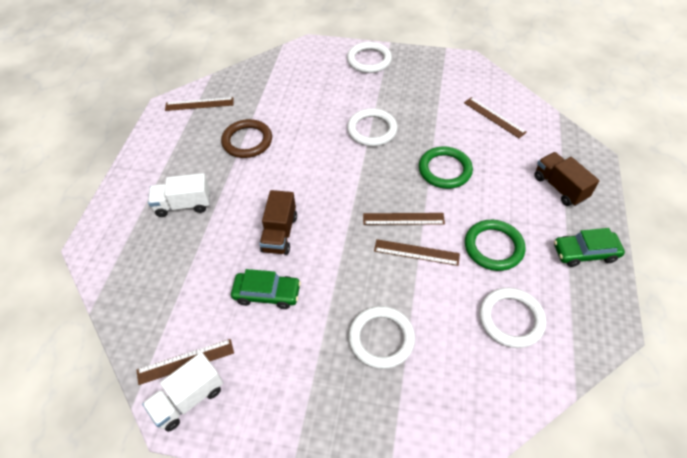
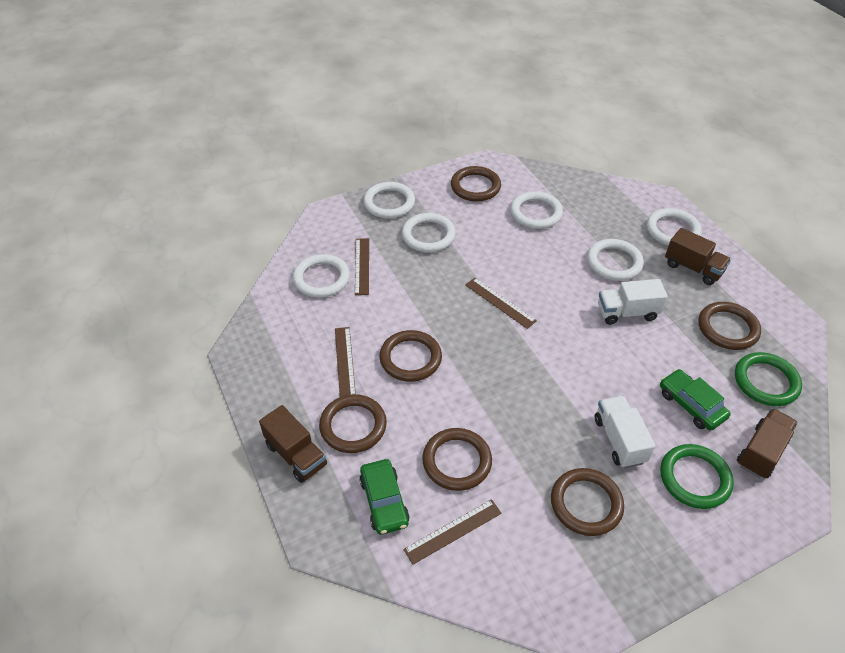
brown ring: [221,119,272,158] = 1 -> [319,394,387,453] [379,330,442,382] [422,428,492,491] [451,166,501,202] [551,468,624,536] [698,302,761,350] = 6
brown ruler: [136,339,234,385] [165,97,234,111] [363,213,445,225] [374,239,460,266] [464,97,527,138] = 5 -> [335,327,356,397] [355,238,369,295] [403,499,502,565] [465,278,537,329] = 4
brown truck: [259,190,297,255] [534,152,599,206] = 2 -> [259,405,327,483] [665,228,731,285] [737,408,798,478] = 3
white ring: [347,42,392,73] [347,108,398,146] [348,306,415,369] [479,287,546,348] = 4 -> [293,254,350,298] [363,182,415,218] [402,213,456,252] [510,191,563,229] [587,239,644,281] [647,208,702,246] = 6

